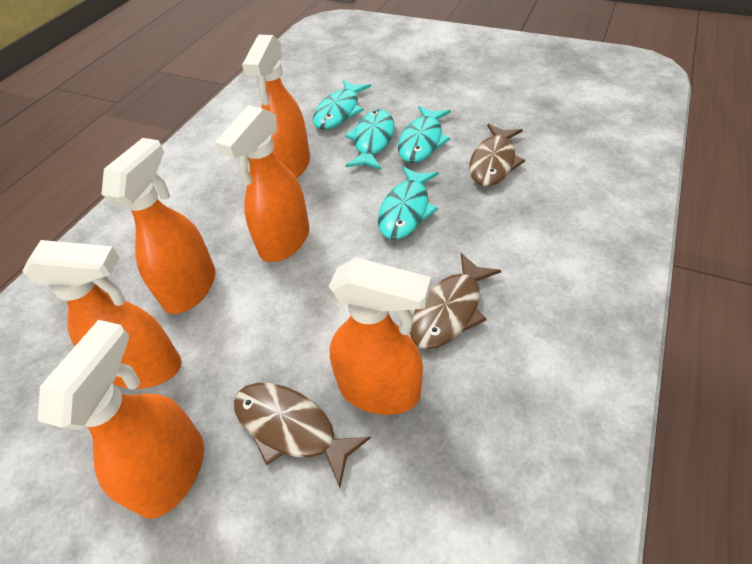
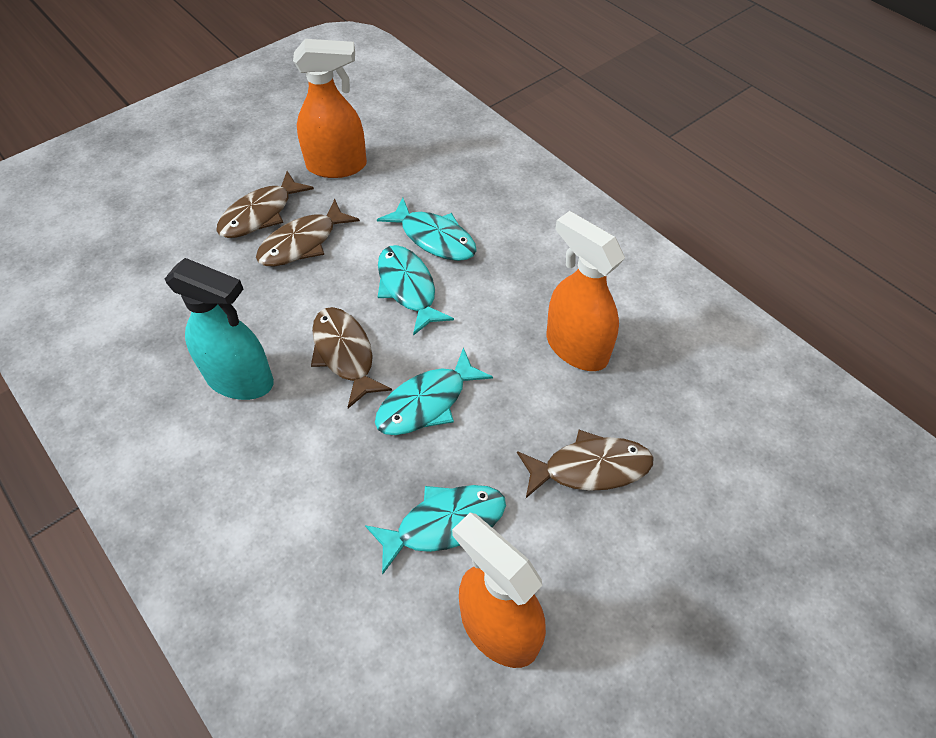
brown fish: [234,383,371,488] [410,253,501,349] [469,124,525,186] = 3 -> [216,171,314,238] [256,199,360,266] [311,307,392,408] [517,430,653,498] = 4
orange spray bottle: [22,240,182,389] [38,320,204,519] [102,138,216,314] [215,105,309,262] [242,35,310,178] [329,257,431,415] = 6 -> [293,39,367,178] [452,513,546,668] [547,211,625,371] = 3
turquoise spray bottle: none = 0 -> [165,258,274,400] = 1

